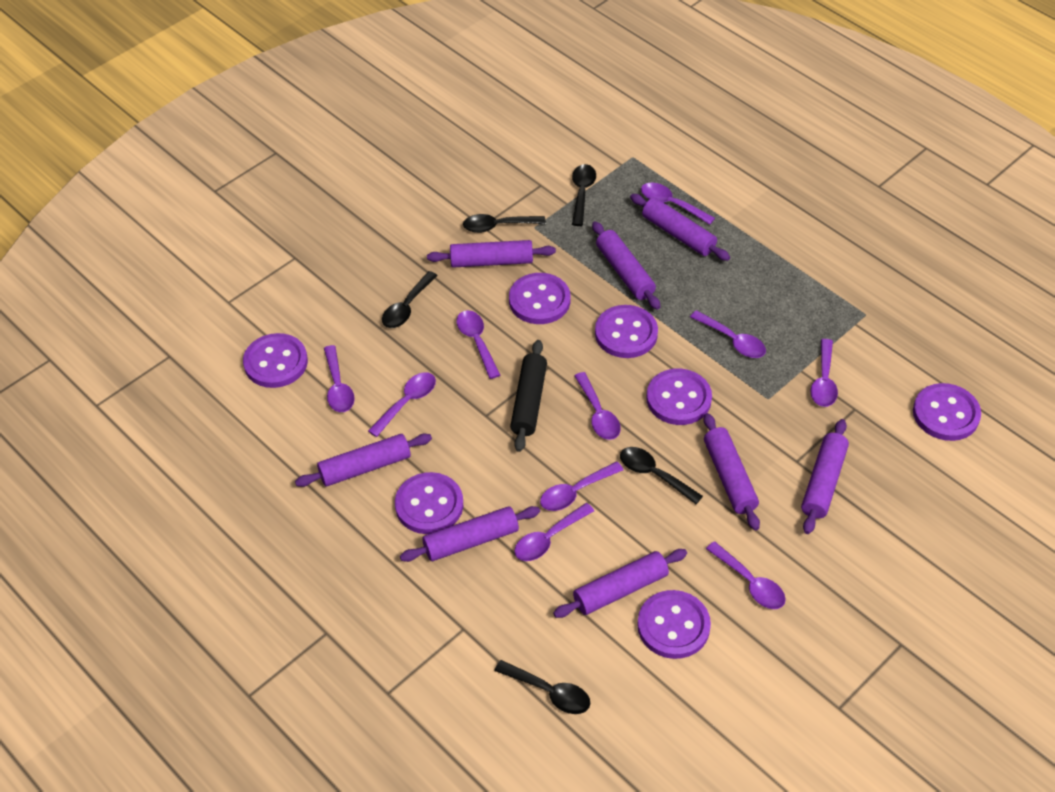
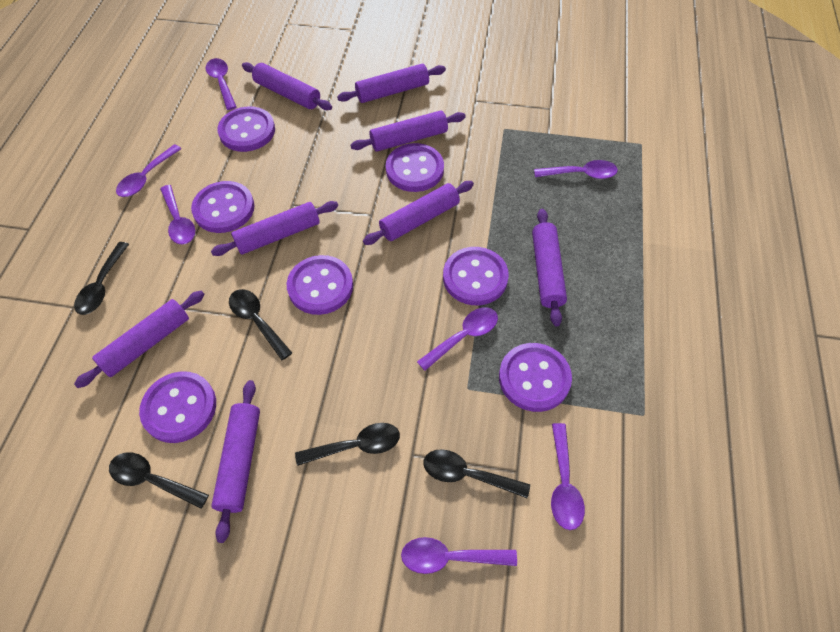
black rolling pin: [510,340,547,452] = 1 -> none = 0
purple spoon: [324,345,355,412] [368,372,436,437] [457,310,500,379] [514,503,594,561] [540,462,623,511] [574,372,621,440] [641,183,715,225] [690,310,766,358] [706,541,786,609] [810,339,838,407] = 10 -> [116,144,181,197] [160,185,195,245] [206,58,236,110] [401,537,517,574] [417,307,498,371] [534,160,618,179] [551,423,585,530] = 7

